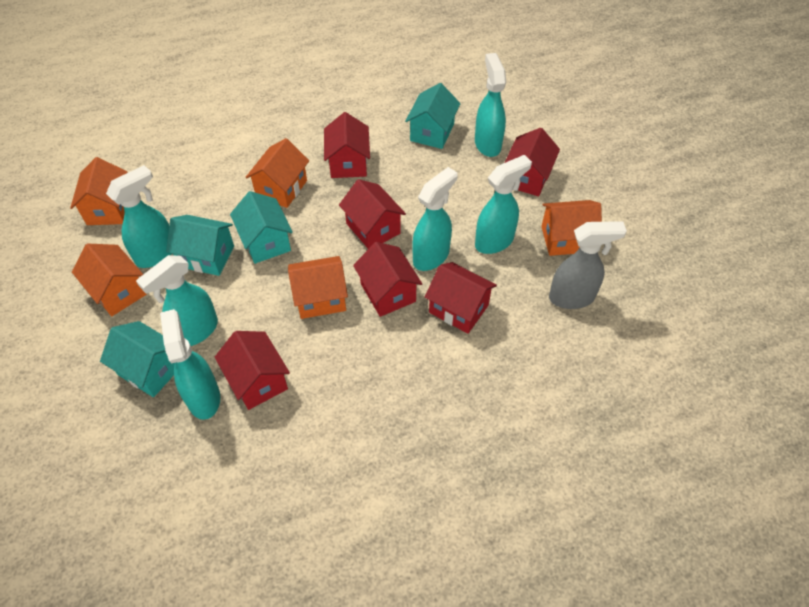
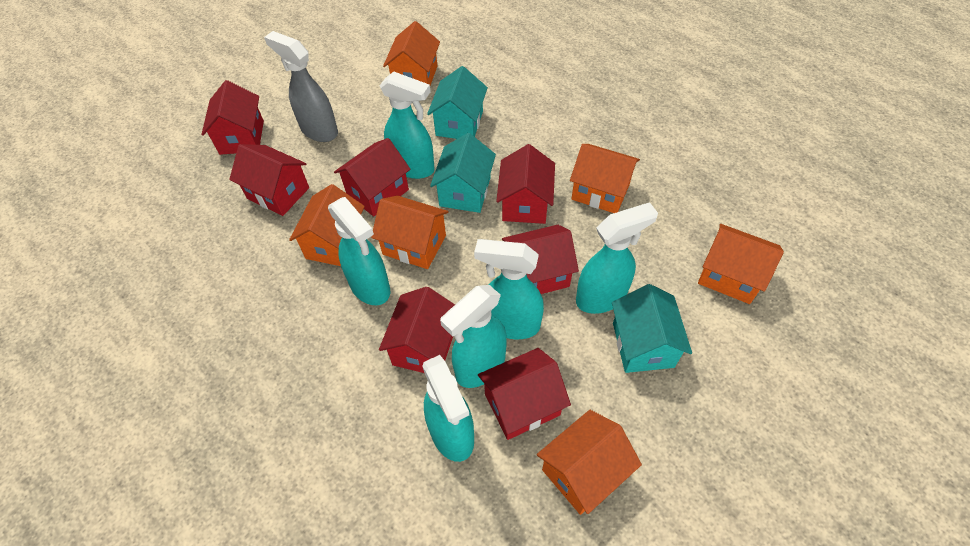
orange house: [70,157,127,225] [72,244,147,316] [246,138,309,208] [288,256,348,319] [541,200,602,256] = 5 -> [289,184,365,266] [371,196,449,269] [383,21,440,85] [537,410,642,515] [570,144,640,213] [698,224,784,304] = 6
red house: [215,331,290,410] [324,112,370,178] [339,179,406,249] [353,242,422,317] [425,262,497,334] [505,128,560,196] = 6 -> [201,80,264,155] [229,144,309,216] [334,138,410,217] [379,287,455,373] [478,348,571,440] [496,144,555,224] [502,225,579,294] = 7
turquoise house: [100,321,175,397] [166,215,234,276] [230,191,293,264] [405,83,461,149] = 4 -> [427,66,488,139] [430,133,496,213] [612,284,692,373] = 3

